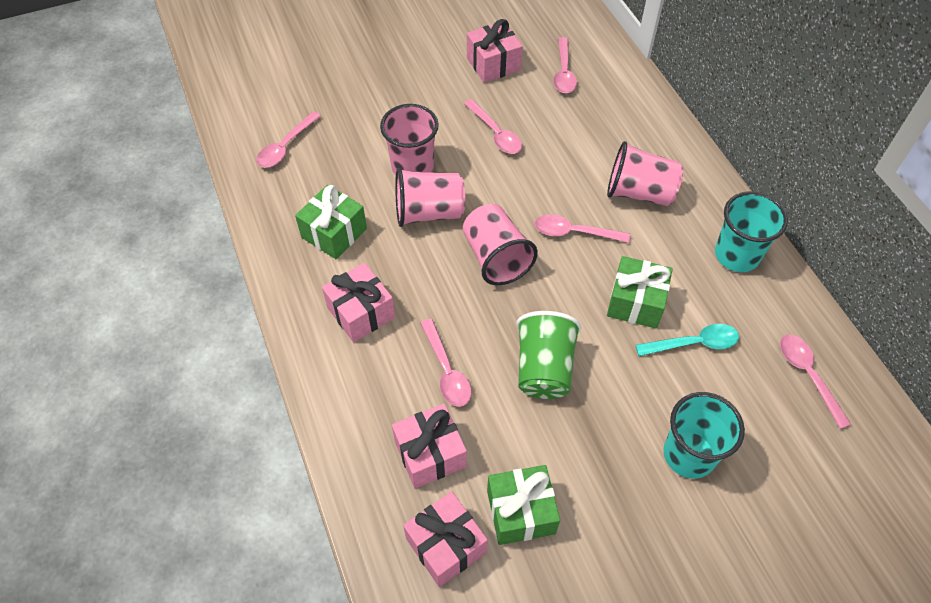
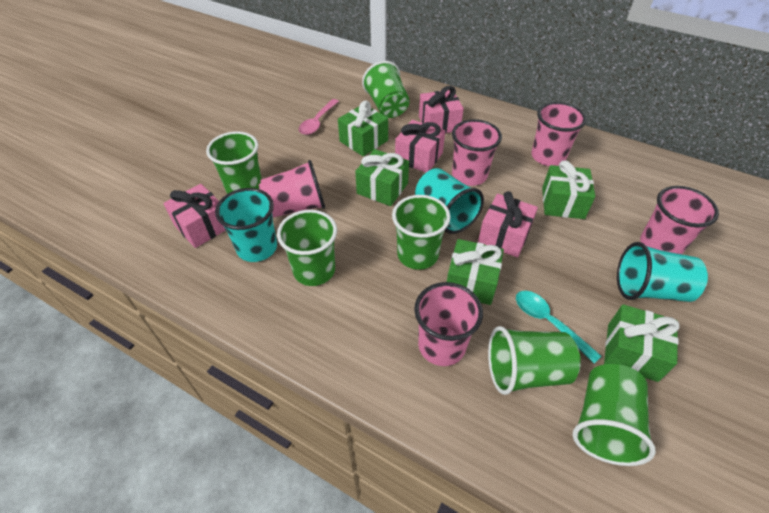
green cup: [516,311,582,399] = 1 -> [206,131,262,194] [277,210,337,286] [362,61,410,118] [392,195,451,270] [488,326,581,395] [572,364,656,466] = 6
green gift: [295,185,367,259] [487,465,560,545] [607,256,673,329] = 3 -> [338,101,388,156] [355,149,409,206] [447,239,504,305] [542,160,595,219] [604,304,680,382] = 5
pink cup: [380,104,439,175] [395,168,465,227] [463,204,538,285] [607,141,684,206] = 4 -> [259,160,325,218] [414,282,483,366] [452,119,502,186] [531,102,587,166] [640,186,719,254] = 5
pink spoon: [256,111,321,168] [420,319,472,407] [464,99,522,154] [535,214,630,243] [553,37,577,93] [780,335,851,429] = 6 -> [299,99,339,135] = 1
turquoise cup: [664,392,745,479] [715,191,788,272] = 2 -> [215,188,277,262] [415,168,484,234] [617,242,708,302] = 3

